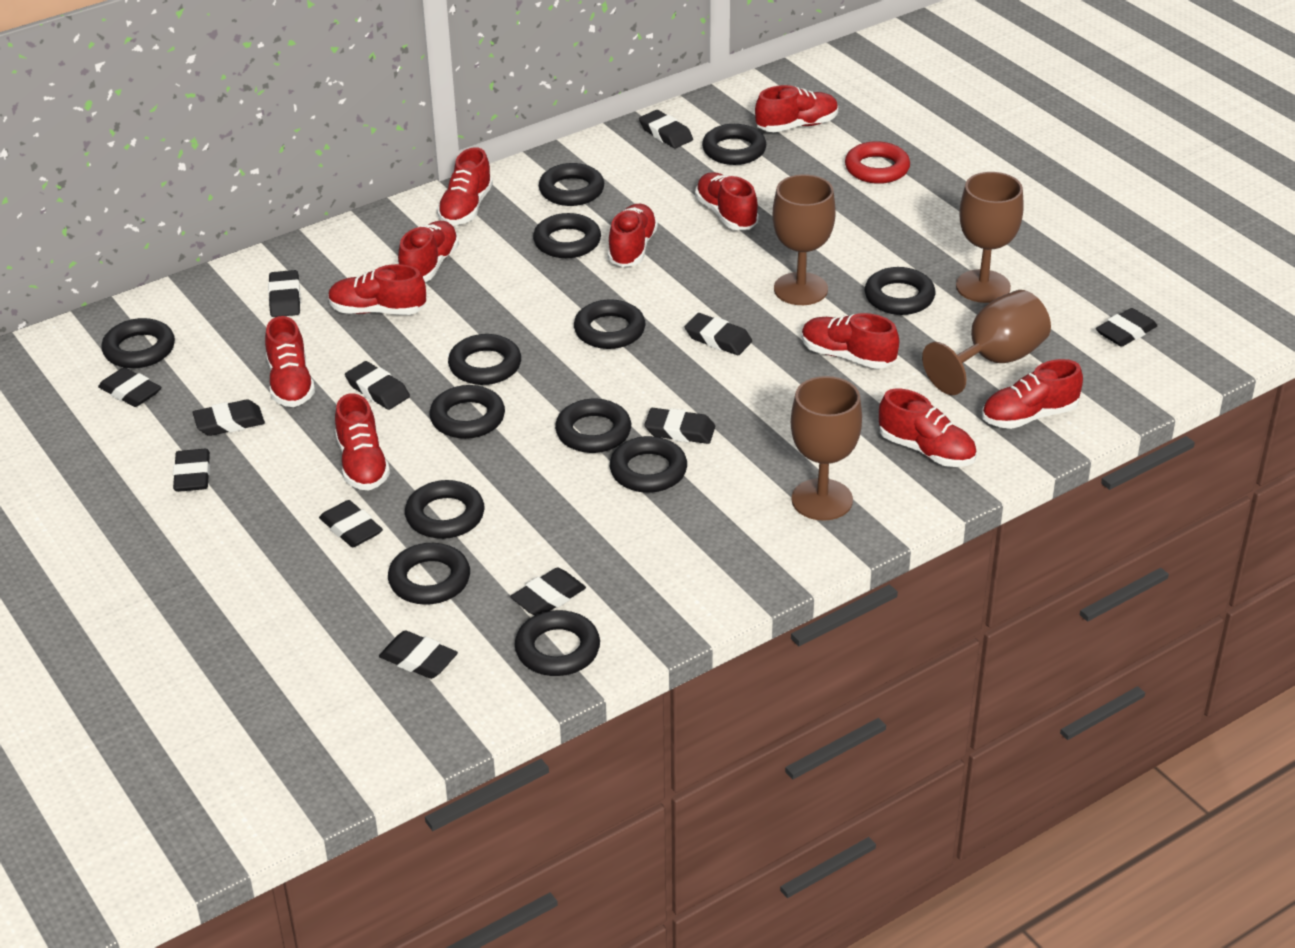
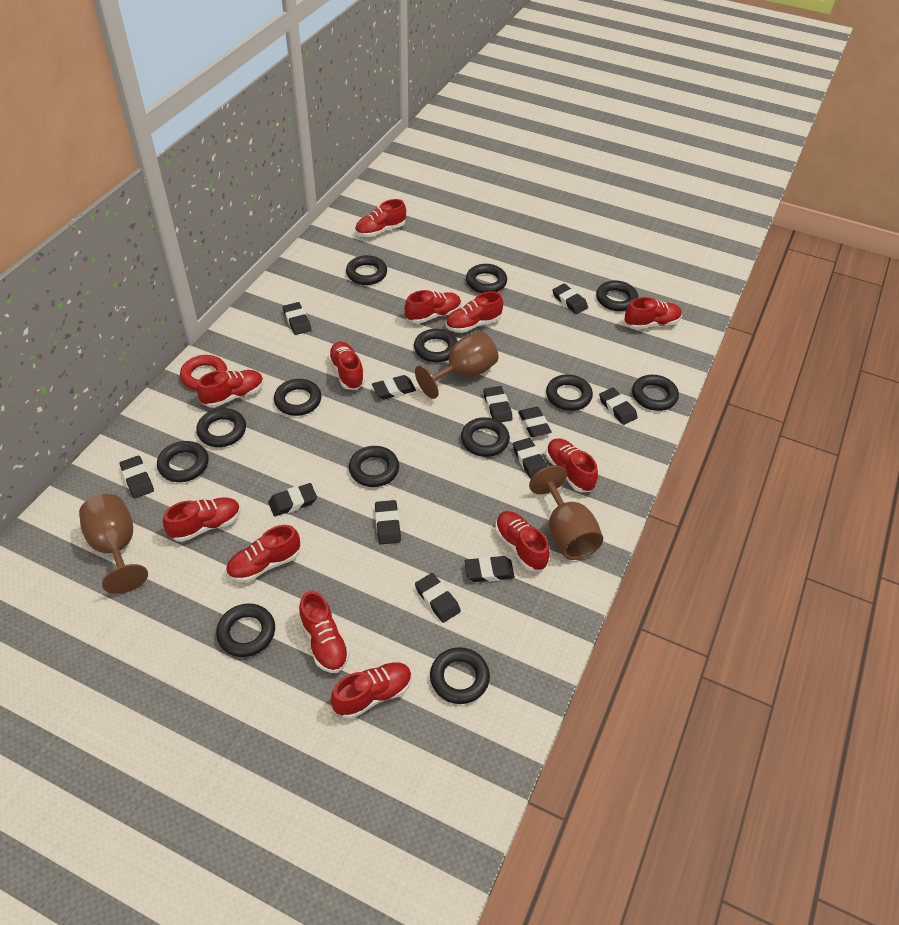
brown goblet: [773,174,836,305] [791,376,862,521] [922,290,1051,395] [956,172,1024,303] = 4 -> [79,494,148,594] [415,331,498,399] [529,465,603,560] = 3
red shoe: [265,316,315,407] [328,264,426,315] [335,393,390,490] [398,221,459,282] [437,147,493,225] [608,204,658,267] [695,172,759,230] [755,85,838,132] [802,313,899,369] [879,389,977,467] [982,359,1083,429] = 11 -> [163,497,241,542] [197,370,264,408] [226,525,300,582] [299,591,350,673] [328,342,365,390] [331,662,412,719] [355,199,406,237] [405,290,461,324] [446,291,503,333] [495,511,550,571] [546,438,598,492] [624,297,682,330] = 12

